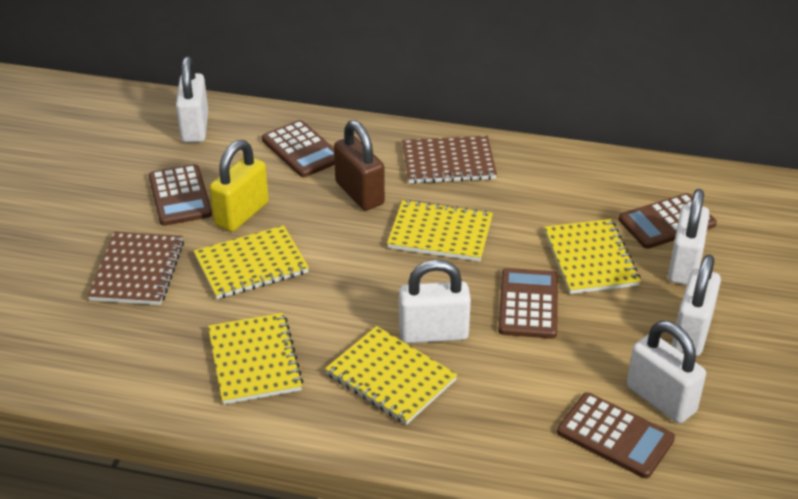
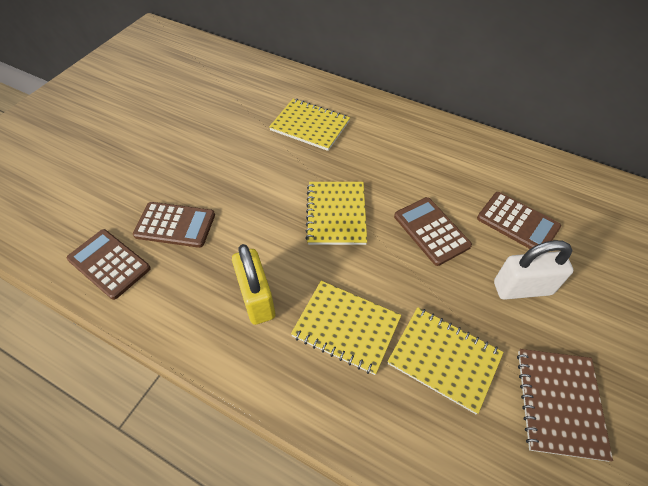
brown calculator: [149,164,212,226] [262,120,335,177] [498,268,558,339] [557,392,675,478] [618,193,717,249] = 5 -> [67,229,151,300] [133,202,215,248] [394,197,472,266] [477,192,561,249] = 4
brown notebook: [87,232,184,305] [402,136,497,184] = 2 -> [517,349,613,462] = 1
brown padlock: [334,120,385,210] = 1 -> none = 0
white padlock: [176,56,208,143] [399,260,471,344] [627,321,706,423] [668,189,710,285] [672,254,721,356] = 5 -> [494,240,573,300] = 1
yellow notebook: [194,225,309,299] [208,313,303,404] [325,326,458,425] [387,200,493,261] [544,219,641,294] = 5 -> [269,99,350,151] [291,281,401,375] [305,182,367,245] [387,307,504,414] = 4

